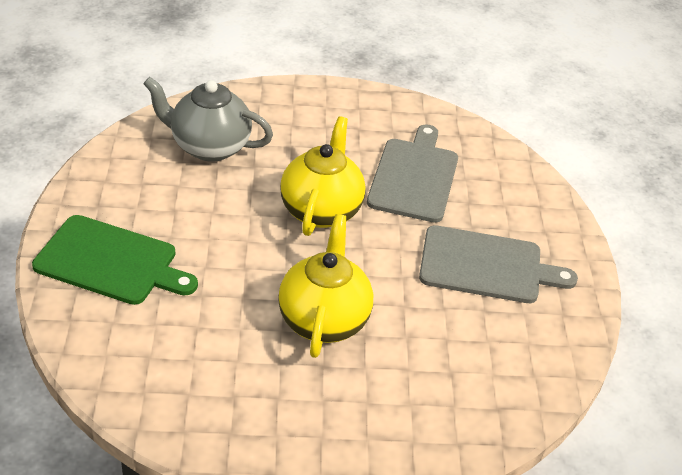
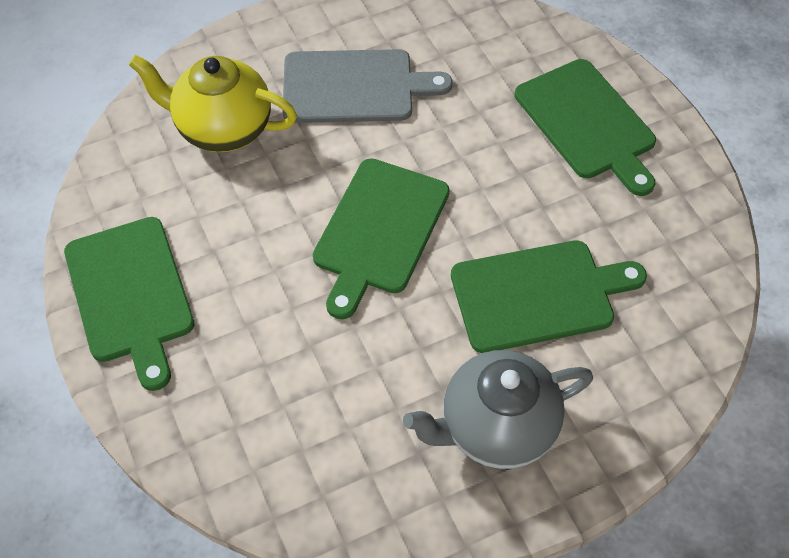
green cutting board: [32,215,198,305] = 1 -> [64,217,195,391] [313,158,450,319] [451,240,647,353] [515,59,656,196] = 4
grey cutting board: [367,124,458,223] [419,225,578,303] = 2 -> [283,49,453,123] = 1
yellow teapot: [278,214,373,358] [280,116,366,236] = 2 -> [129,55,297,152] = 1

